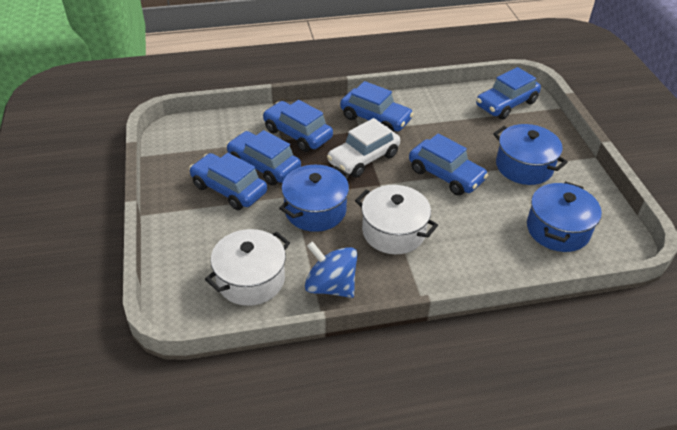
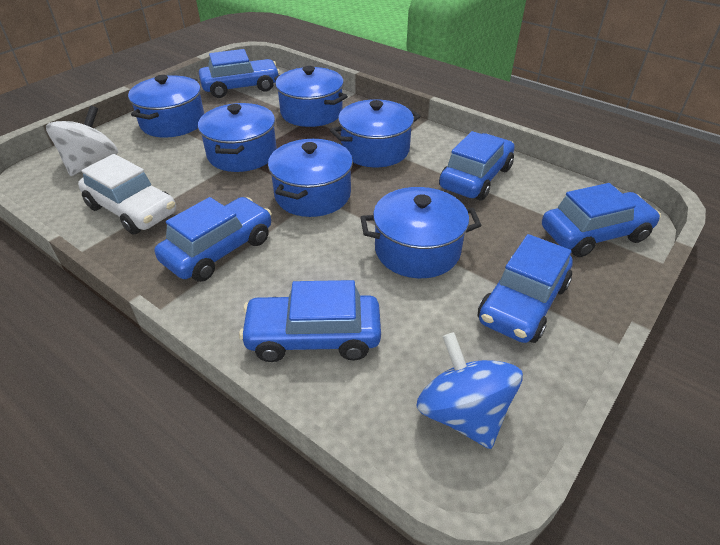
blue pot: [279,165,350,232] [493,124,568,185] [527,182,602,252] = 3 -> [128,75,204,138] [198,103,277,172] [268,139,353,217] [274,66,348,127] [330,99,421,167] [360,187,481,278] = 6
white pot: [205,229,290,306] [355,185,438,254] = 2 -> none = 0
white spinning top: none = 0 -> [46,105,118,176] = 1

